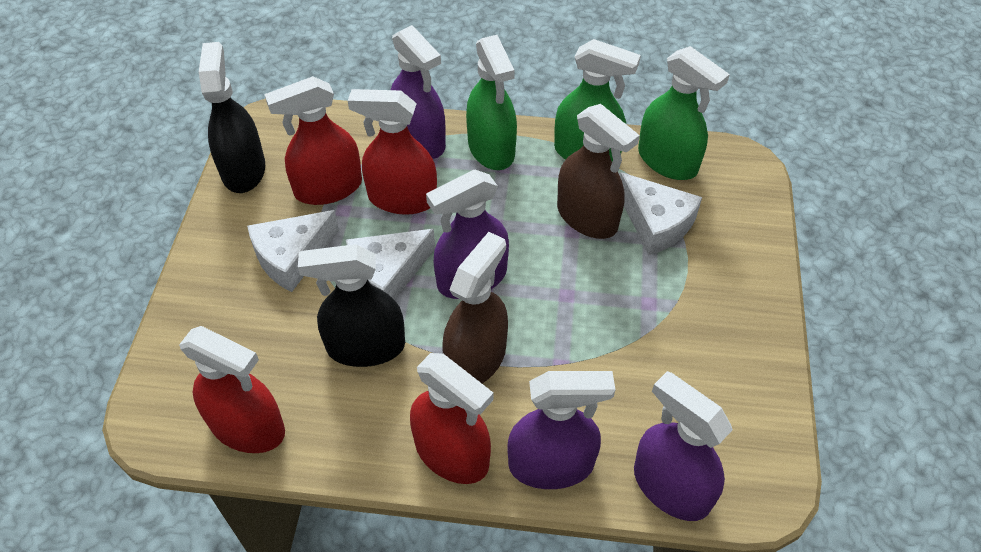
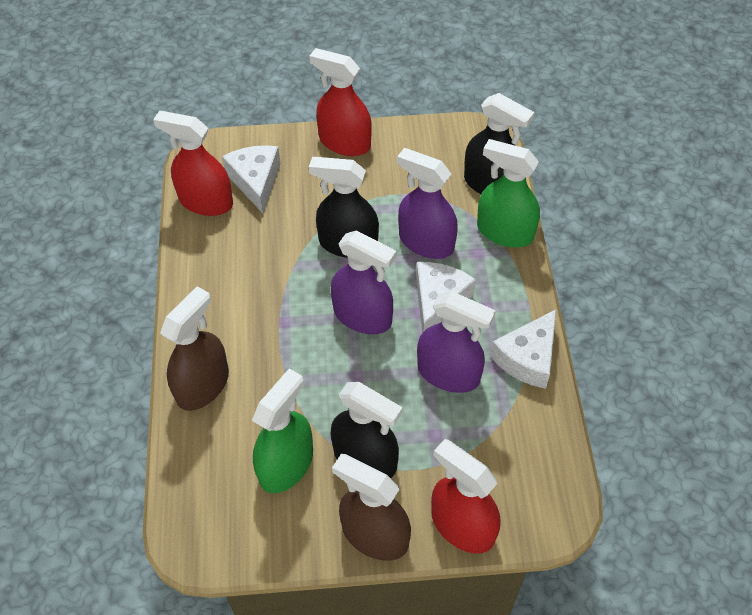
black spray bottle: [199,42,265,193] [298,244,405,367] = 2 -> [309,157,379,258] [331,382,403,478] [464,93,535,194] = 3
green spray bottle: [466,35,517,170] [554,39,641,162] [638,46,730,180] = 3 -> [252,368,313,493] [477,139,540,247] = 2
purple spray bottle: [391,25,446,159] [426,169,509,299] [507,371,616,489] [634,371,733,521] = 4 -> [331,230,396,334] [397,148,458,259] [417,291,496,393] = 3
red spray bottle: [179,326,285,453] [264,76,362,205] [348,89,437,215] [410,353,494,484] = 4 -> [153,111,233,216] [309,48,372,156] [431,439,501,554] = 3

